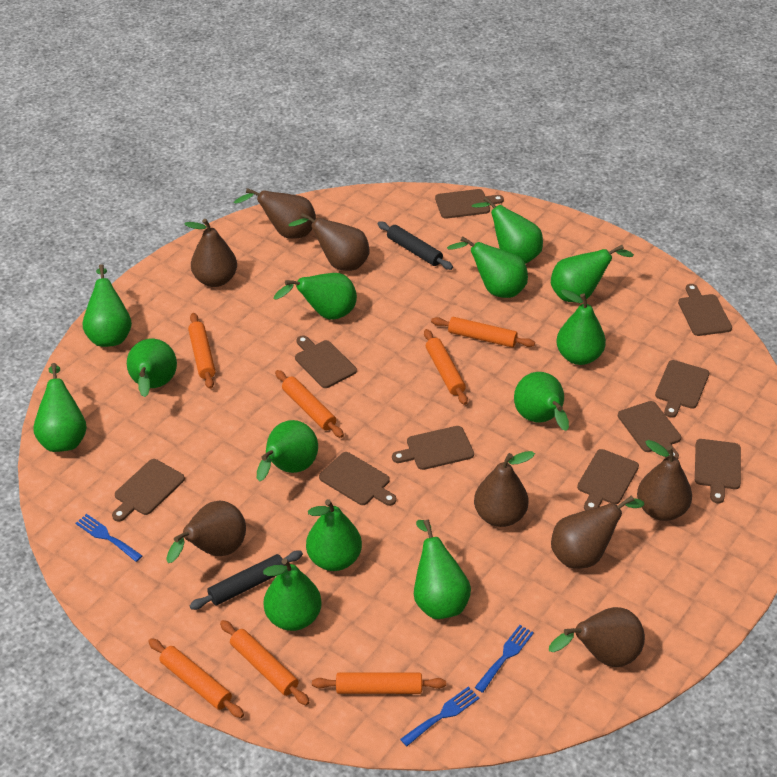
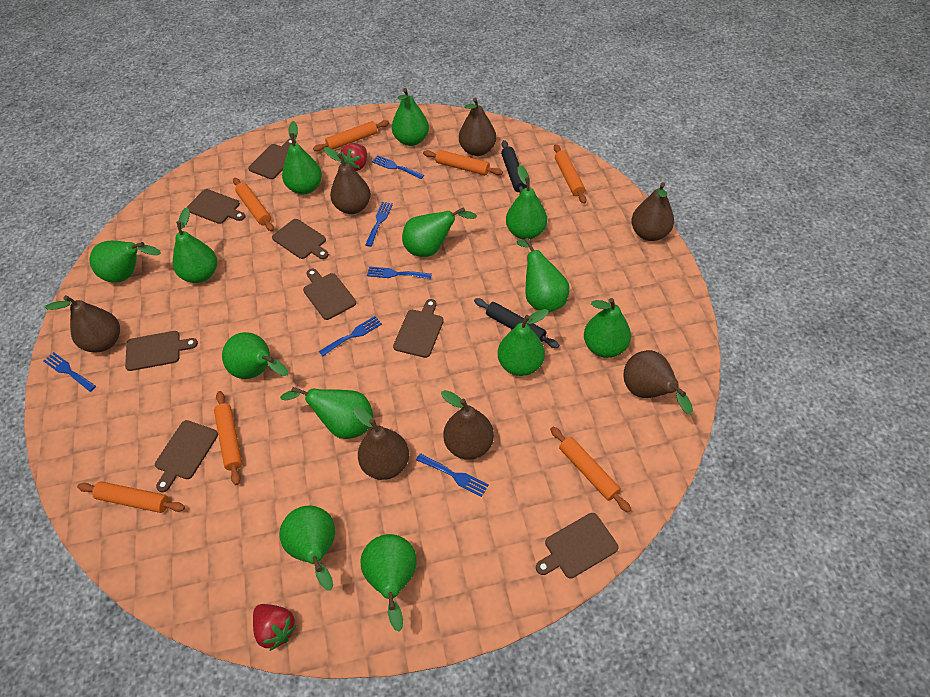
blue fork: [76,514,142,562] [400,687,479,746] [475,625,534,693] = 3 -> [44,352,96,392] [319,316,382,356] [365,202,393,247] [367,266,432,279] [372,155,424,179] [416,453,488,497] = 6
brown cutting board: [112,459,185,522] [295,335,357,388] [319,452,397,506] [392,426,474,470] [435,189,504,219] [577,449,639,510] [618,401,681,459] [655,360,709,418] [678,284,732,336] [695,439,741,503] = 10 -> [125,331,198,371] [155,420,218,492] [186,189,245,224] [248,139,296,179] [272,219,329,259] [303,269,356,320] [393,299,444,358] [536,513,619,579] = 8
brown pear: [166,501,246,563] [184,219,237,287] [234,188,316,239] [289,213,369,271] [474,451,535,527] [549,607,645,667] [551,495,644,568] [637,440,692,521] = 8 -> [45,295,120,353] [324,147,371,214] [353,407,409,480] [441,390,494,459] [459,98,496,156] [623,350,693,414] [631,182,674,241] = 7
red strawberry: none = 0 -> [253,604,297,651] [340,144,367,171] = 2

